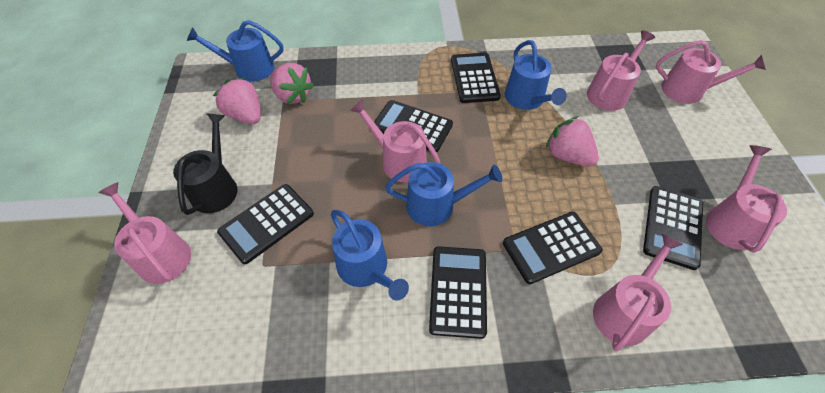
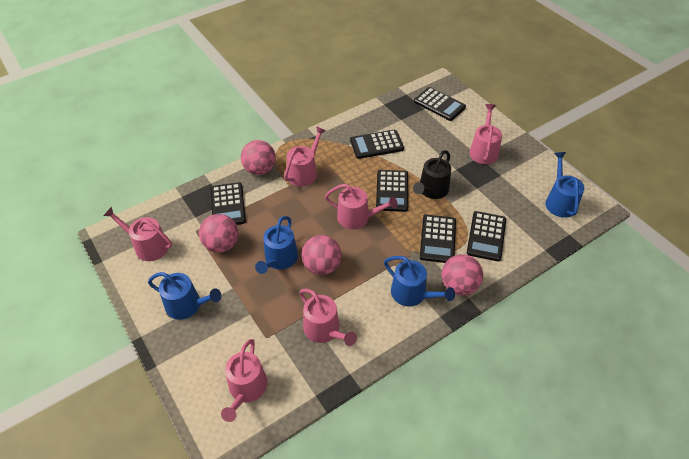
pink ball: none = 0 -> [199,214,238,253] [241,140,276,175] [302,235,342,275] [442,254,483,295] = 4
pink strawberry: [213,77,261,124] [270,63,314,104] [546,116,599,166] = 3 -> none = 0

